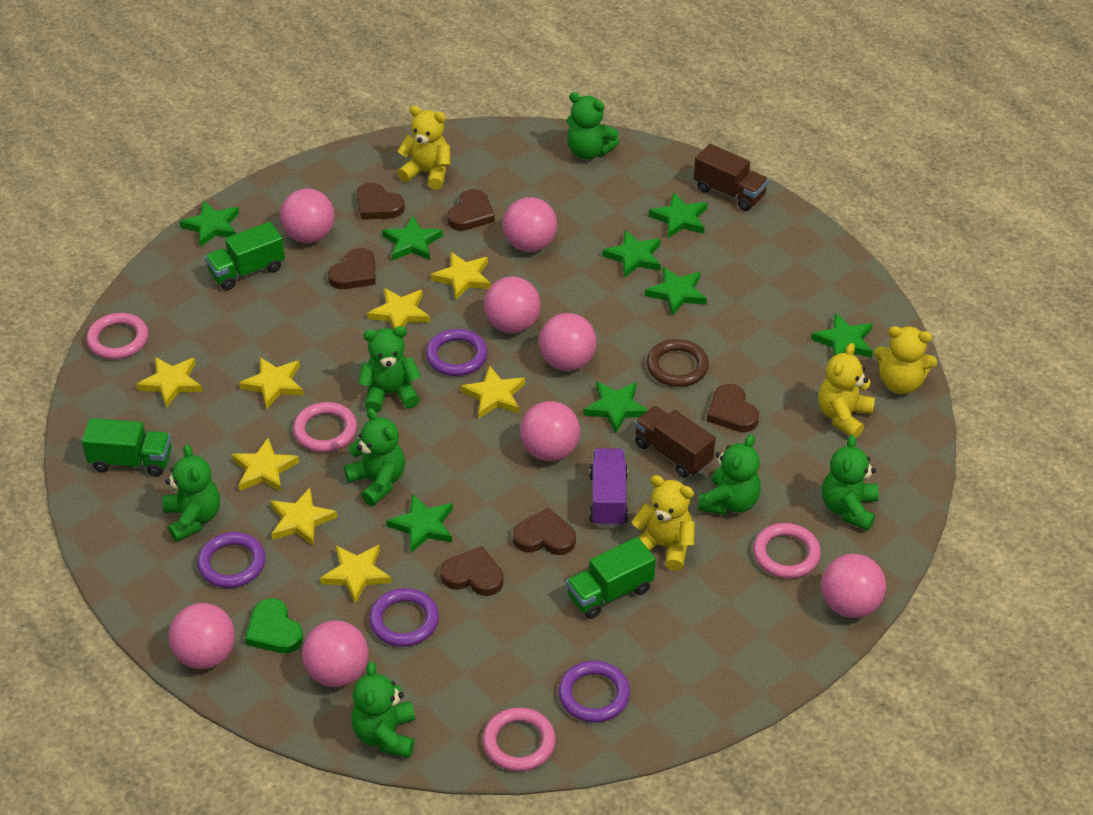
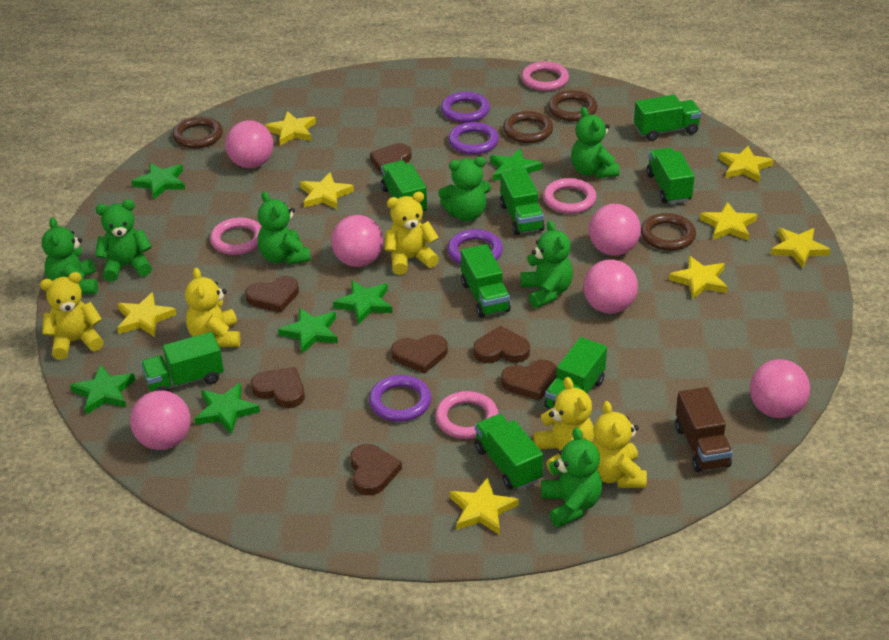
brown heart: [328,248,376,289] [356,182,405,220] [440,546,504,596] [447,189,495,231] [513,508,576,555] [707,384,759,432] = 6 -> [245,276,299,313] [251,367,305,408] [350,444,402,495] [370,143,412,174] [391,334,448,374] [473,326,530,363] [501,359,557,401] = 7
brown ring: [647,339,709,387] = 1 -> [173,116,223,149] [503,111,553,143] [548,90,597,121] [641,213,696,251] = 4
brown truck: [635,406,715,478] [694,144,769,211] = 2 -> [675,387,733,472] = 1
green heart: [245,598,303,653] = 1 -> none = 0
green star: [179,201,239,247] [382,216,443,261] [386,494,453,553] [583,381,648,433] [602,230,661,278] [645,267,707,316] [649,192,707,238] [811,313,873,358] = 8 -> [70,365,136,415] [131,163,185,199] [194,383,260,435] [278,308,338,354] [333,280,393,325] [490,149,543,181] = 6
green truck: [82,418,171,476] [205,222,285,290] [566,537,656,619] = 3 -> [141,332,224,392] [381,160,427,211] [461,244,511,318] [475,414,543,490] [500,168,545,235] [544,337,607,409] [634,95,702,141] [646,148,695,204] = 8
pink ball: [169,603,235,669] [280,188,335,243] [302,621,368,687] [484,276,540,333] [503,197,557,252] [520,401,580,461] [539,313,597,371] [821,554,886,618] = 8 -> [130,390,190,450] [225,120,273,168] [331,215,383,267] [583,259,638,314] [589,204,641,256] [750,359,810,418] = 6
purple truck: [589,448,628,527] = 1 -> none = 0
yellow teddy bear: [397,106,451,190] [631,475,695,571] [818,343,875,438] [874,326,937,394] = 4 -> [40,272,104,360] [185,268,240,347] [385,192,439,275] [533,377,594,475] [593,401,647,488] = 5

